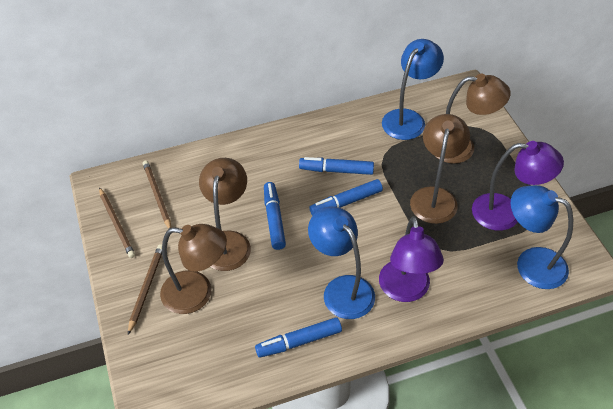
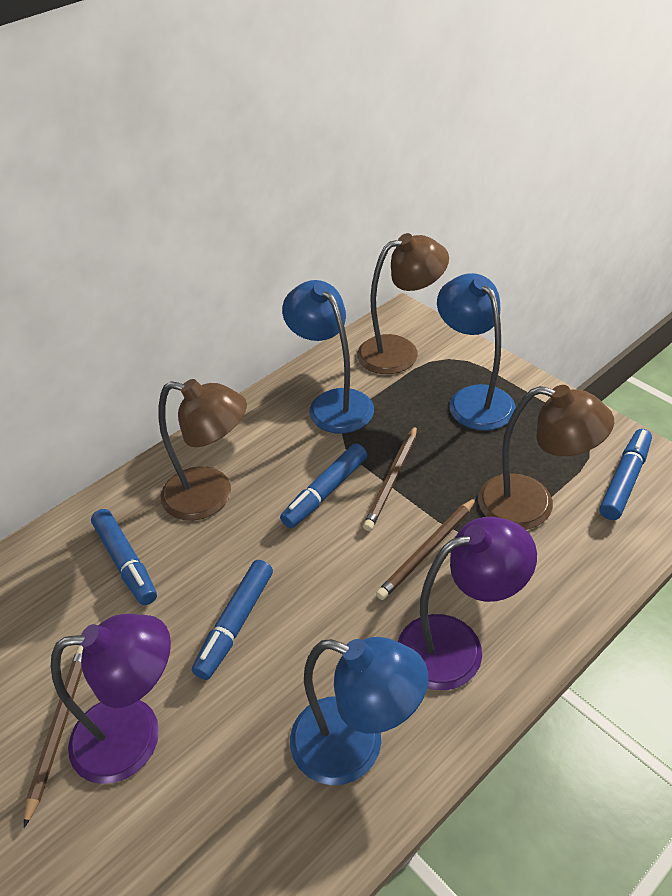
brown lamp: [160,224,227,314] [199,158,251,271] [410,114,470,224] [434,74,511,164] = 4 -> [159,379,247,521] [357,233,449,374] [478,385,614,530] = 3

